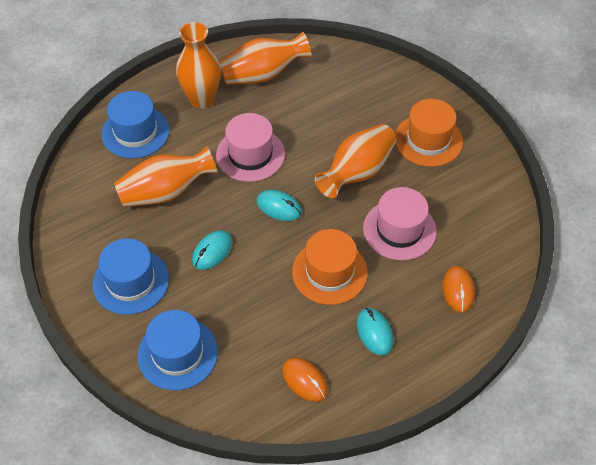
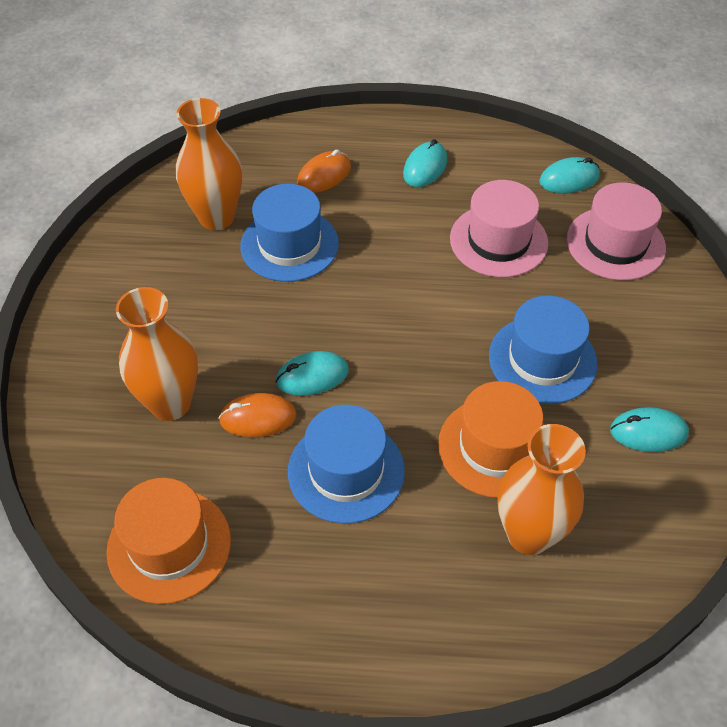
orange vase: [114,146,218,207] [176,22,221,109] [219,32,312,85] [315,124,396,198] = 4 -> [116,287,198,421] [176,98,242,230] [497,424,586,555] = 3
turquoise mouse: [192,230,232,270] [257,190,302,221] [357,308,393,356] = 3 -> [276,351,349,396] [403,139,447,187] [539,157,600,193] [610,407,689,452] = 4

